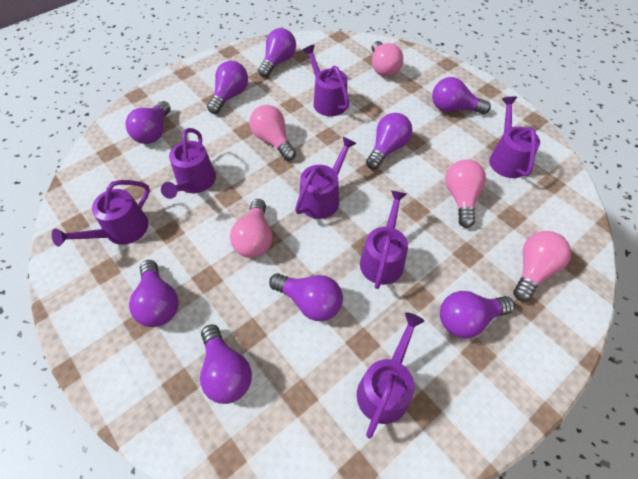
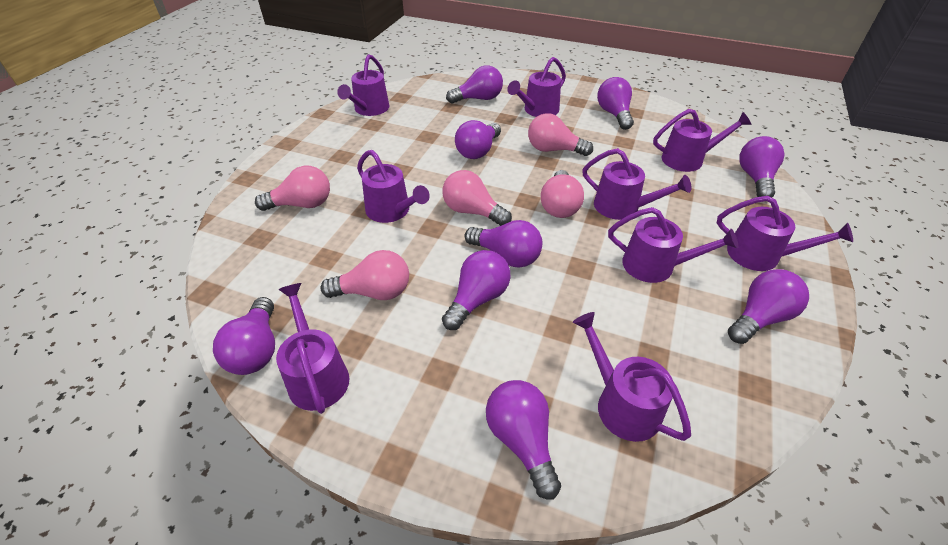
purple watering can: [52,180,150,246] [161,128,216,199] [295,137,357,219] [303,45,349,116] [357,312,424,439] [360,190,408,289] [489,96,540,178] = 7 -> [276,283,349,414] [337,54,389,116] [357,150,430,223] [507,57,566,117] [573,312,691,442] [582,148,692,220] [608,207,738,283] [653,109,752,172] [717,196,853,271] = 9

